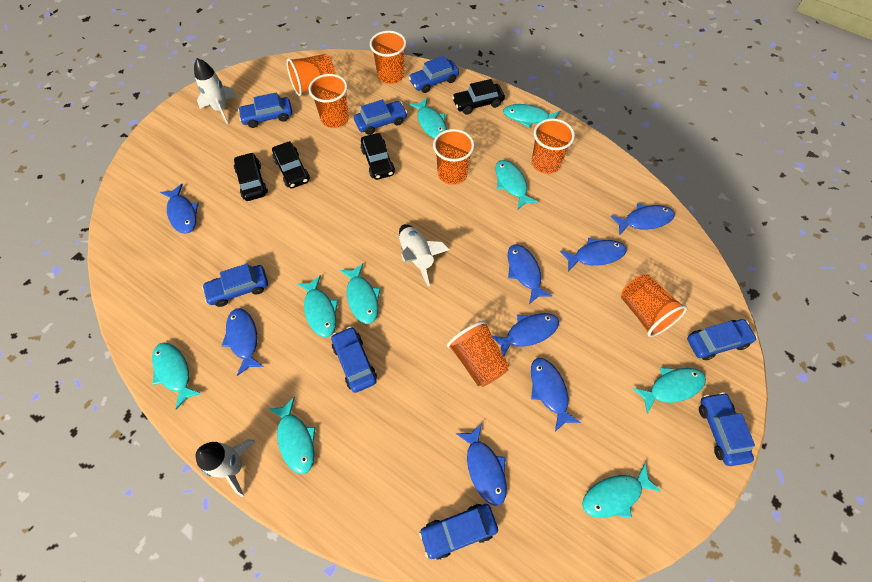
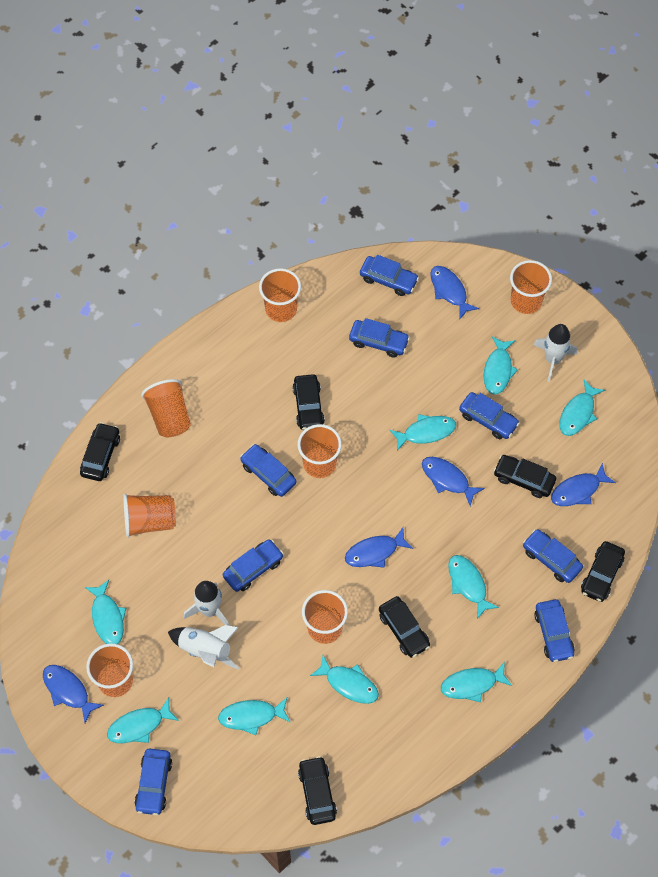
black car: [234,152,268,201] [272,141,310,189] [361,133,395,180] [452,79,505,114] = 4 -> [80,422,120,481] [292,374,325,430] [298,756,337,825] [379,596,430,658] [493,455,556,498] [581,541,625,602] = 6
blue fish: [160,184,199,234] [222,308,264,376] [455,423,507,506] [492,313,559,356] [508,244,552,304] [531,358,581,432] [560,238,627,272] [610,204,675,235] = 8 -> [43,665,104,723] [345,527,413,568] [422,457,485,506] [430,266,479,320] [551,463,616,506] = 5

